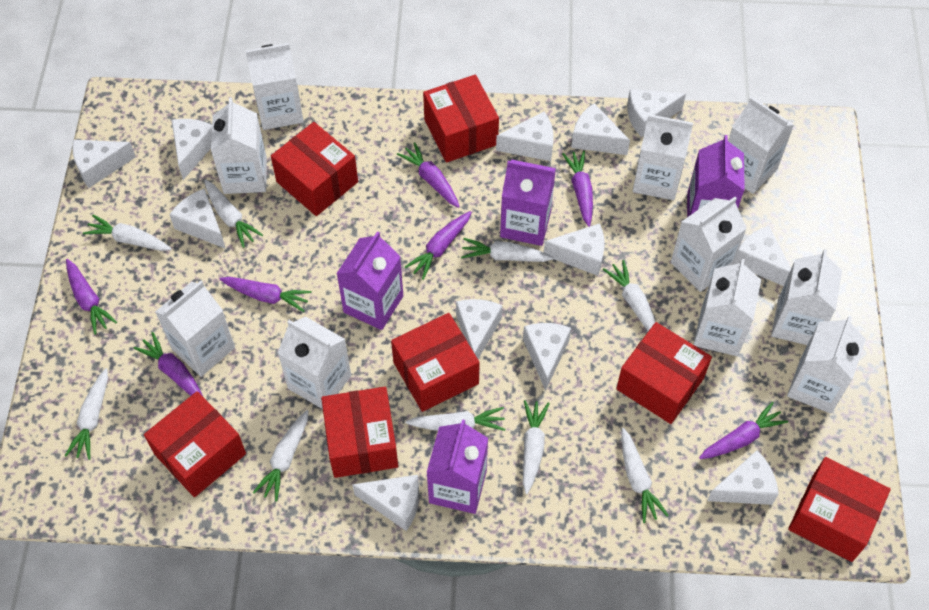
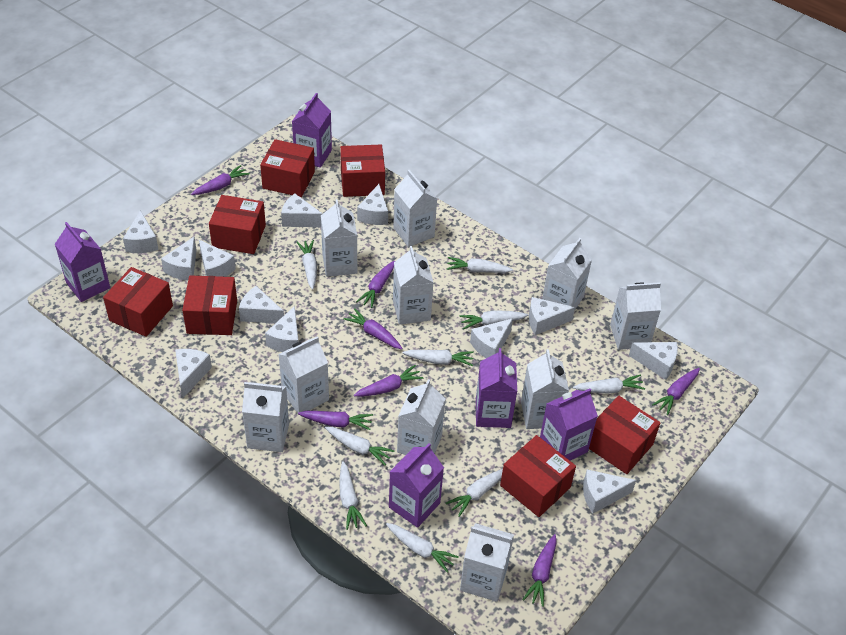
purple carton: [336,231,403,330] [426,419,488,514] [500,160,556,246] [687,135,745,217] = 4 -> [55,222,110,302] [292,93,332,168] [389,443,444,528] [476,348,517,428] [540,388,598,461] = 5

